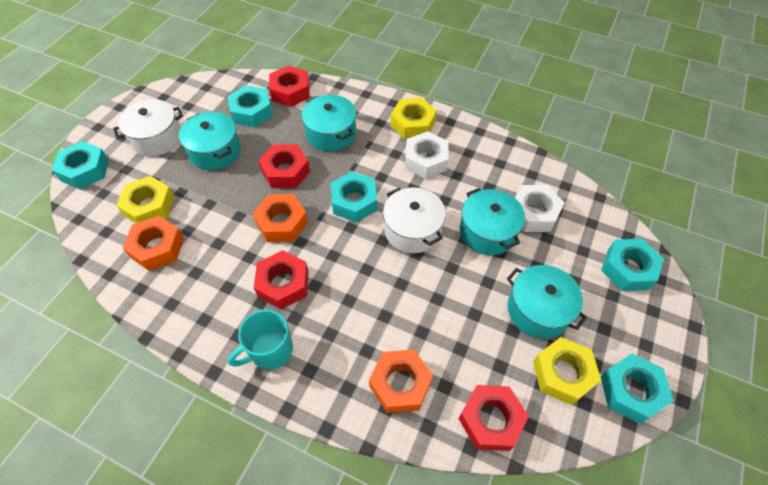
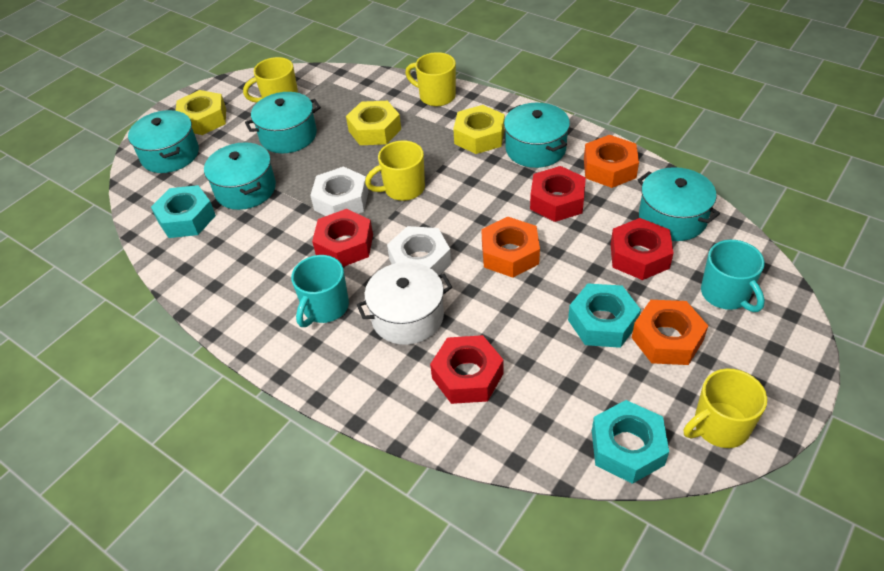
turquoise mug: [228,310,293,369] = 1 -> [291,255,349,327] [701,240,765,312] = 2
turquoise nut: [52,141,109,189] [227,85,273,127] [331,172,377,223] [601,238,664,291] [601,353,674,423] = 5 -> [151,185,216,238] [568,284,641,348] [592,400,669,484] = 3
turquoise pot: [179,112,241,170] [301,95,356,152] [460,188,525,255] [507,265,587,339] = 4 -> [128,110,199,173] [204,142,276,210] [245,92,321,153] [504,103,570,168] [637,167,720,241] = 5
white pot: [113,99,183,156] [383,187,446,253] = 2 -> [357,262,452,345] = 1
yellow mug: none = 0 -> [243,57,298,103] [365,140,425,201] [405,52,456,106] [684,369,767,448] = 4

